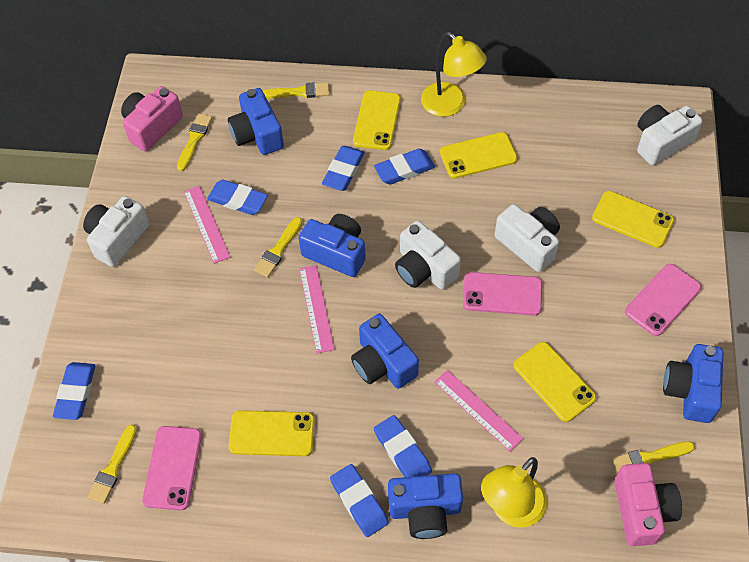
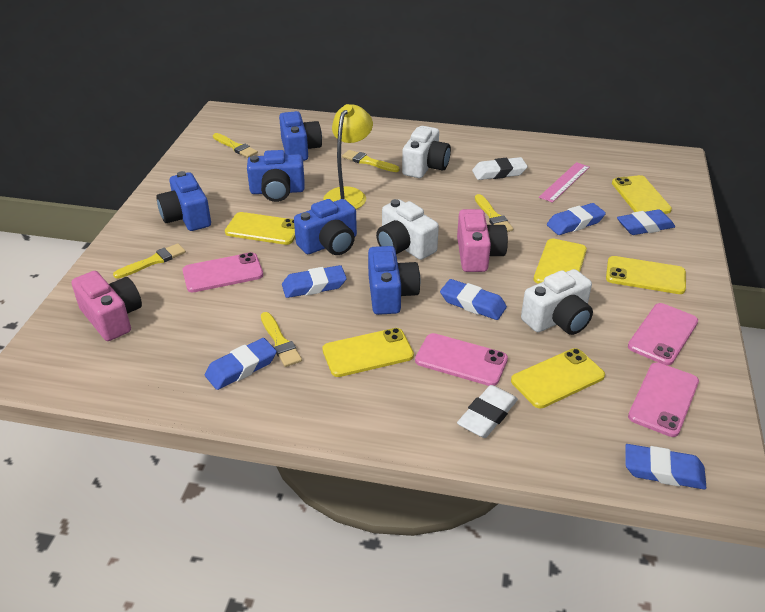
pink phone: [142,426,202,510] [463,272,542,315] [625,264,701,336] = 3 -> [182,252,263,292] [415,333,508,386] [628,303,698,365] [628,362,699,437] = 4
pink ruler: [184,186,230,264] [299,265,335,353] [434,370,523,452] = 3 -> [539,162,590,203] = 1
white camera: [83,196,150,267] [395,221,461,290] [495,204,560,272] [637,105,703,166] = 4 -> [376,199,439,260] [402,126,451,178] [521,269,593,335] = 3
white eraser: none = 0 -> [457,385,518,438] [472,157,528,180] = 2
yellow lamp: [421,32,487,117] [481,457,547,528] = 2 -> [323,104,373,209] = 1
yellow phone: [229,410,315,456] [353,90,401,150] [440,132,517,179] [513,342,596,422] [592,191,674,248] = 5 -> [225,212,295,245] [322,328,414,377] [511,348,605,408] [534,238,587,284] [606,256,686,294] [612,175,672,214] = 6

